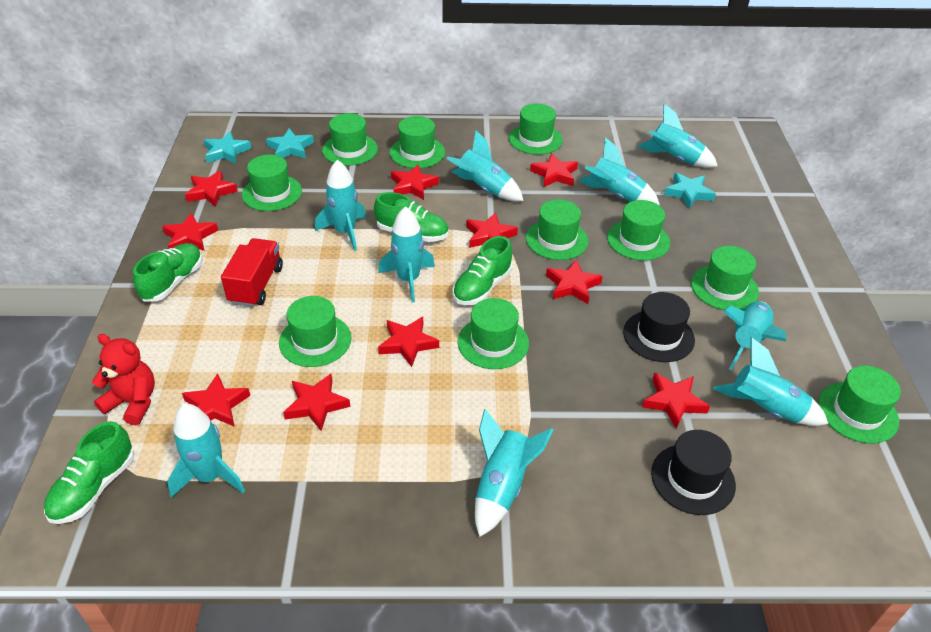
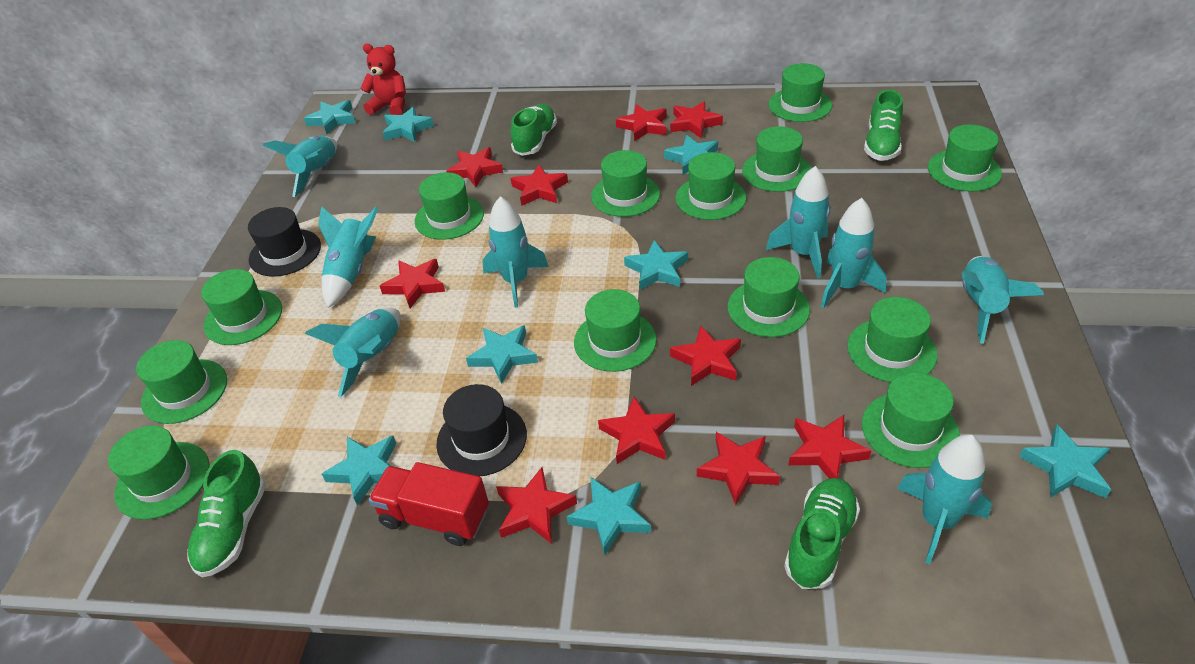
green hat: [242,155,302,211] [279,296,351,367] [322,113,378,166] [390,116,445,168] [458,298,529,369] [509,104,563,155] [526,199,588,260] [607,200,670,260] [691,246,759,310] [818,366,901,443] = 10 -> [108,426,210,520] [136,340,227,424] [201,269,282,345] [415,172,484,240] [574,289,657,372] [591,150,660,217] [676,152,746,220] [727,257,810,337] [742,126,811,192] [769,63,832,122] [847,297,937,382] [862,373,960,468] [928,124,1002,192] = 13
turquoise rocket: [167,403,245,497] [315,160,366,251] [378,206,435,303] [446,130,524,201] [475,409,553,537] [578,137,660,205] [638,104,718,168] [713,337,828,426] [723,301,786,370] = 9 -> [263,136,337,197] [305,308,401,397] [318,206,378,308] [482,196,548,308] [766,166,830,279] [821,198,887,308] [897,435,992,564] [961,256,1044,344] = 8
turquoise star: [204,131,252,164] [266,129,314,158] [664,172,716,208] = 3 -> [304,100,355,134] [322,436,396,506] [382,107,434,142] [466,325,538,384] [567,477,651,555] [624,240,688,290] [664,135,718,175] [1019,425,1111,498] = 8

